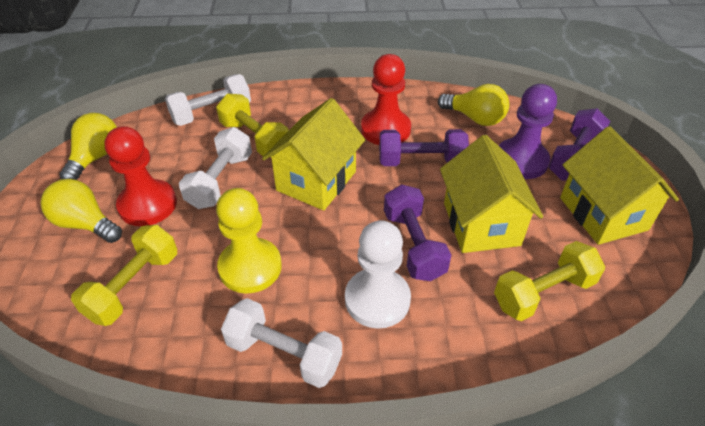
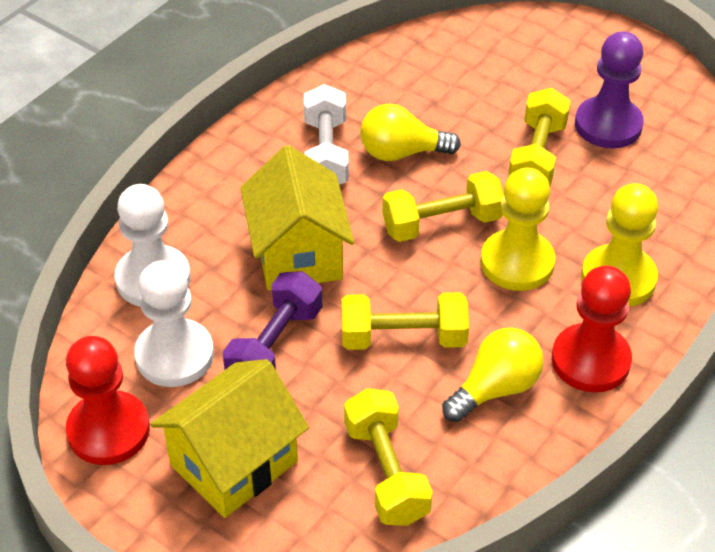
purple dumbbell: [379,129,469,166] [384,184,451,281] [549,108,610,181] = 3 -> [223,271,323,370] = 1
white dumbbell: [165,74,251,126] [179,127,252,209] [221,298,342,388] = 3 -> [304,84,349,185] = 1
white pawn: [345,220,411,329] = 1 -> [115,184,191,307] [134,260,214,387] = 2
yellow dumbbell: [71,225,177,326] [216,94,289,156] [494,241,605,321] = 3 -> [342,292,469,350] [344,388,433,526] [382,171,504,242] [508,88,571,186] = 4
yellow house: [262,98,365,211] [440,135,543,253] [560,126,679,245] = 3 -> [150,359,309,518] [240,145,354,290] = 2
yellow light bulb: [40,179,122,243] [59,113,117,180] [438,84,509,126] = 3 -> [360,103,461,161] [442,327,544,422] = 2
yellow pawn: [216,188,282,293] = 1 -> [481,168,555,291] [581,183,658,307] = 2

